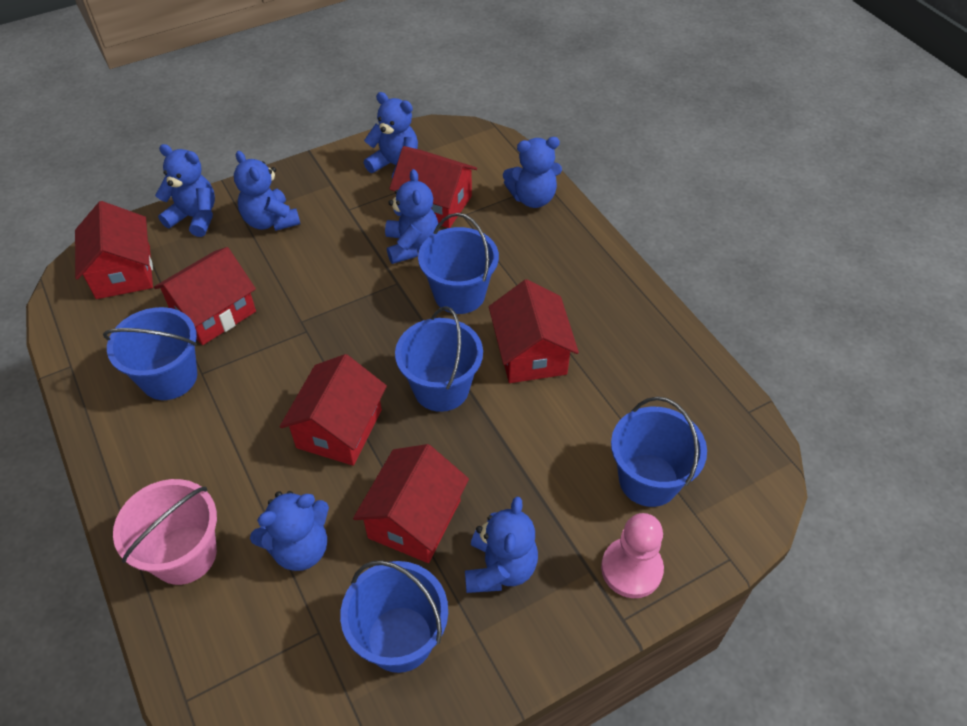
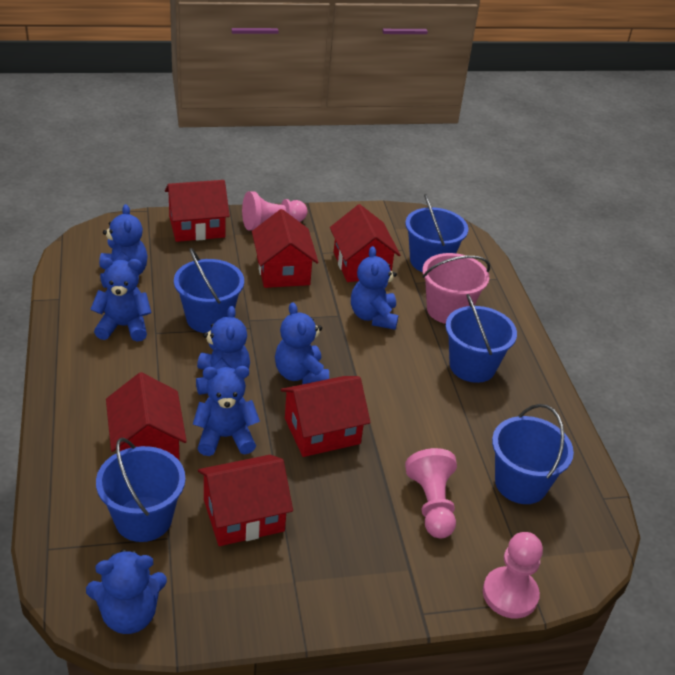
pink pawn: [601,513,664,598] = 1 -> [242,191,307,231] [405,448,457,538] [483,532,543,619] = 3

